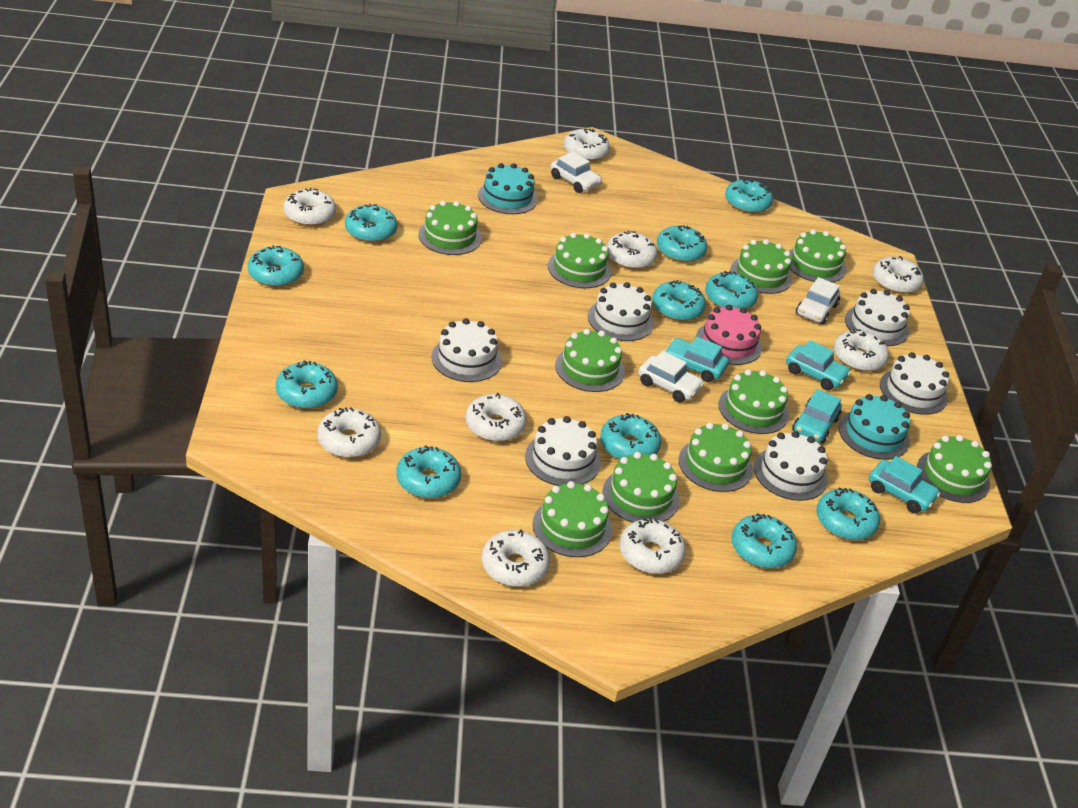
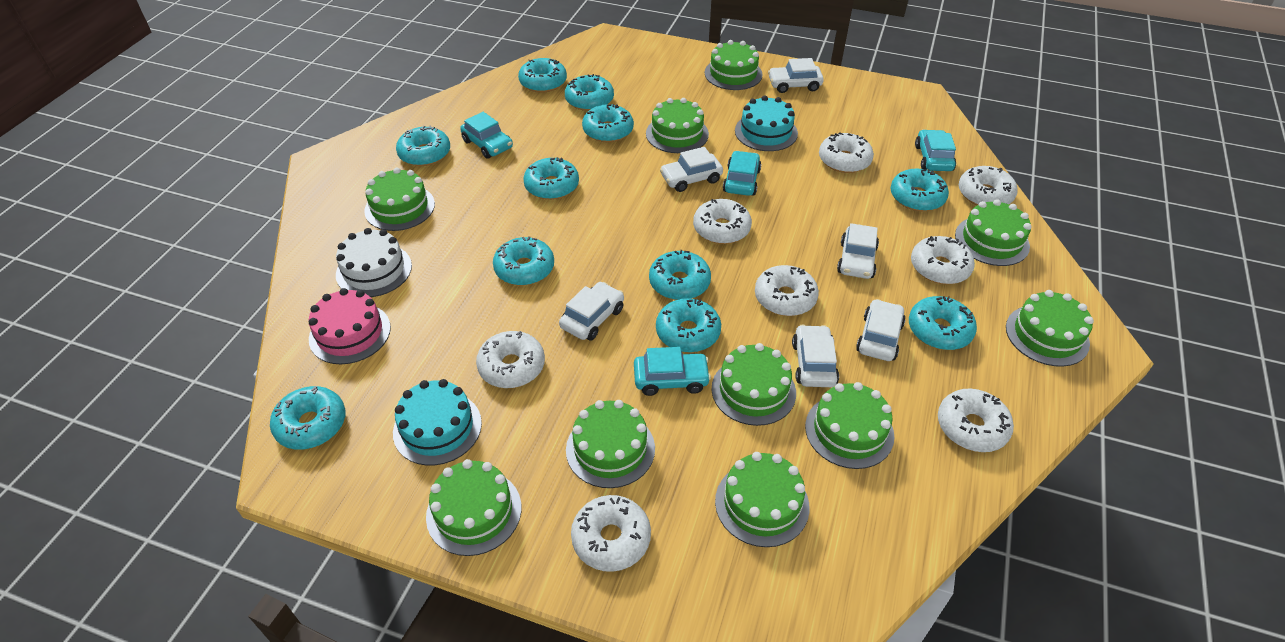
white cake: [431,318,502,382] [525,416,601,486] [588,282,654,341] [754,431,828,501] [845,289,910,346] [880,352,949,415] = 6 -> [336,228,412,297] = 1
white car: [550,152,602,193] [638,351,704,403] [796,277,840,324] = 3 -> [559,282,624,341] [660,147,723,192] [768,58,824,93] [792,324,839,387] [837,223,879,279] [856,299,906,361] = 6
white donut: [284,188,336,226] [317,407,381,458] [465,393,527,442] [482,530,550,587] [564,128,610,161] [607,231,658,269] [619,518,686,574] [834,329,889,372] [872,256,924,294] = 9 -> [476,331,545,388] [571,495,651,572] [693,199,752,244] [755,265,819,316] [819,132,874,173] [911,236,975,284] [938,389,1014,452] [959,166,1018,205] = 8

